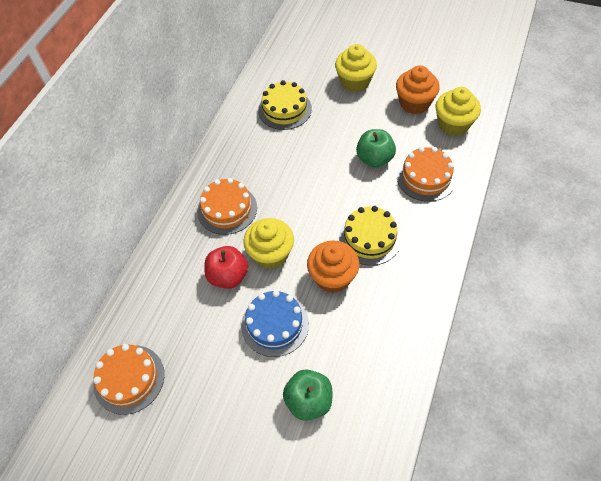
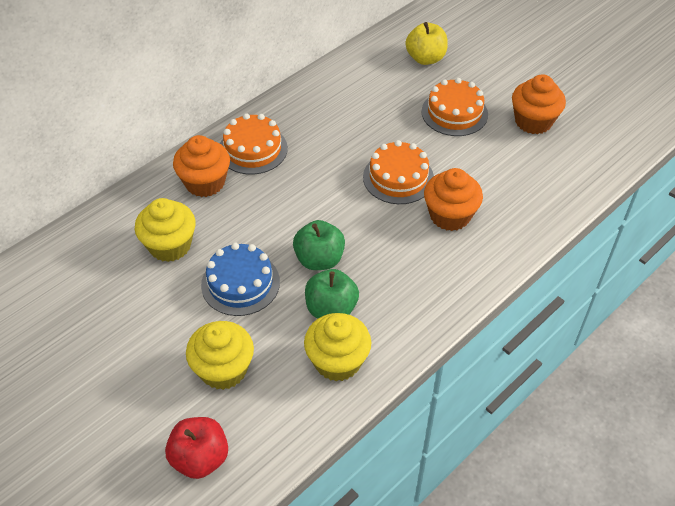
orange cupcake: [307,240,359,293] [396,65,440,114] = 2 -> [173,135,230,197] [424,168,483,231] [512,74,566,134] = 3
yellow apple: none = 0 -> [406,22,448,65] = 1
yellow cake: [258,80,312,130] [339,206,401,266] = 2 -> none = 0

